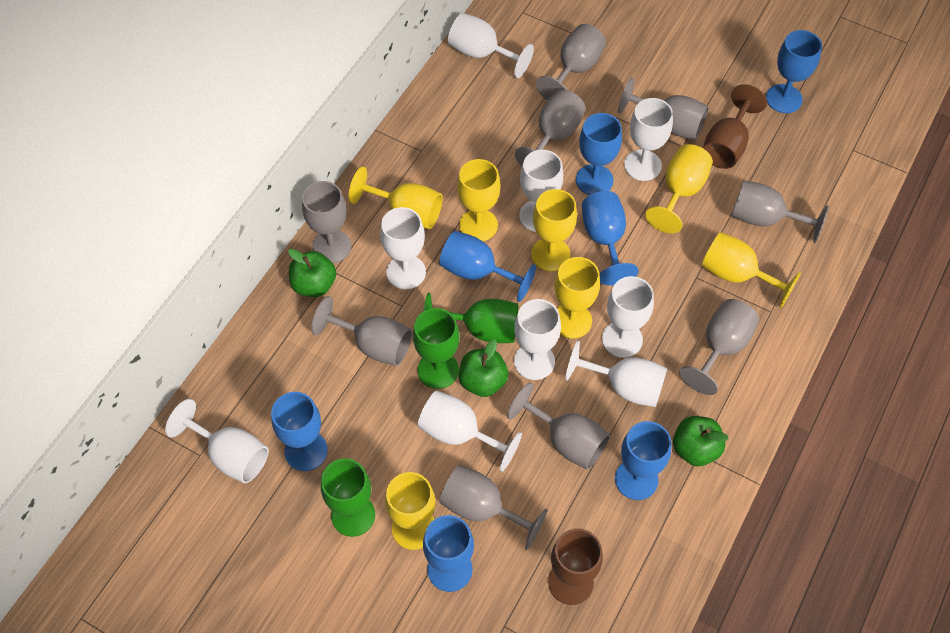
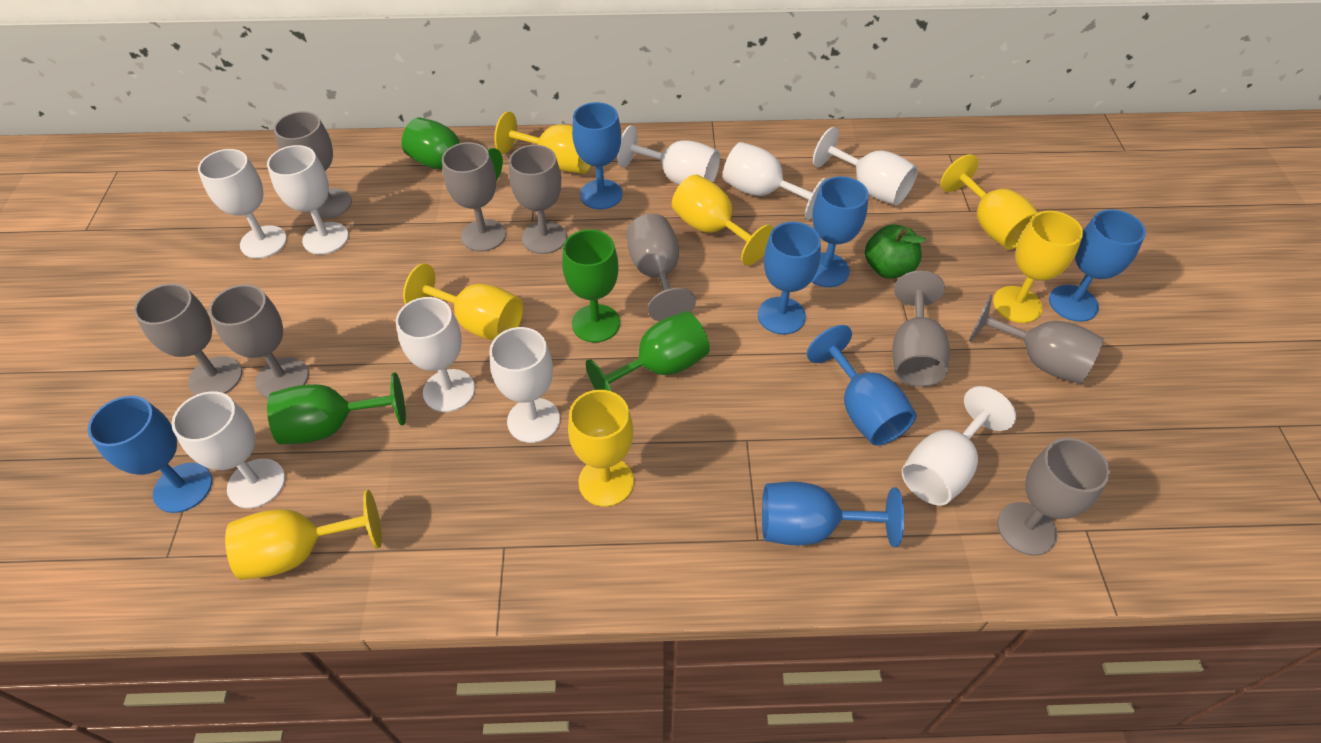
brown goblet: [548,528,603,605] [703,84,767,169] = 2 -> none = 0
green apple: [288,249,336,297] [459,339,508,397] [673,416,729,466] = 3 -> [865,224,926,279] = 1
green goblet: [321,458,375,537] [413,308,459,389] [424,293,518,343] = 3 -> [267,372,406,444] [402,117,503,181] [562,229,620,343] [586,311,710,391] = 4

